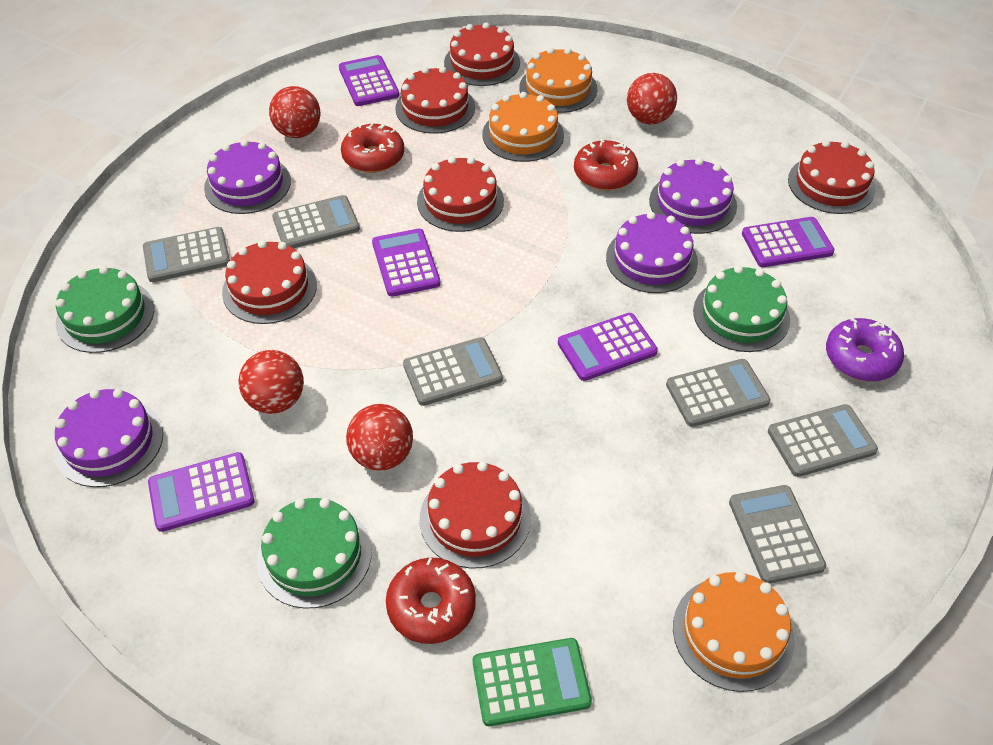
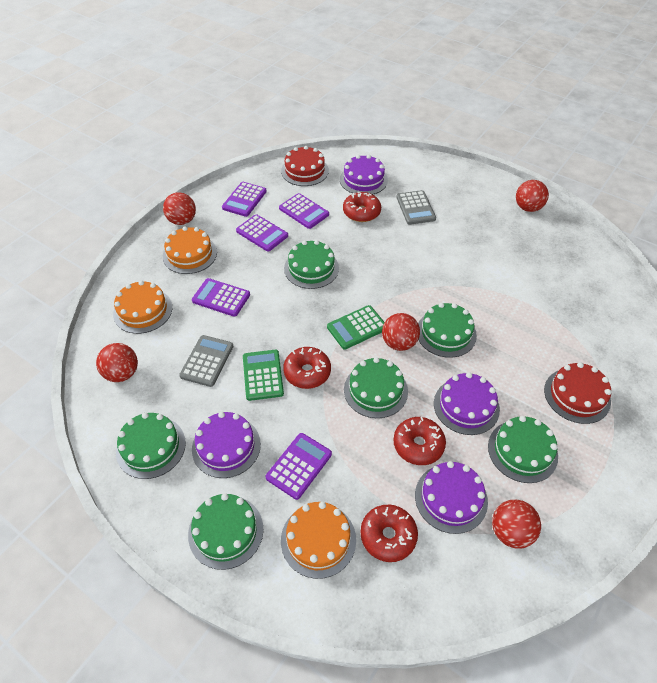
green cake: [56,266,154,353] [256,498,372,609] [693,265,790,352] = 3 -> [116,412,186,479] [188,493,263,570] [284,240,339,289] [344,357,408,418] [418,303,477,358] [488,416,558,483] = 6
green calculator: [473,638,592,726] = 1 -> [243,350,284,401] [327,305,385,350] = 2
grey calculator: [143,227,230,282] [272,195,360,248] [403,337,503,406] [666,359,771,427] [729,485,826,584] [768,404,878,477] = 6 -> [179,335,234,387] [396,190,436,225] = 2
purple donut: [826,318,904,381] = 1 -> none = 0
red ball: [239,350,304,414] [269,86,320,138] [346,404,413,471] [627,73,677,124] = 4 -> [96,343,138,382] [163,192,196,225] [382,313,420,351] [492,500,541,549] [516,180,549,212] = 5
red cake: [222,240,317,324] [396,67,475,134] [417,156,504,232] [420,461,531,569] [444,23,520,86] [788,140,876,214] = 6 -> [281,146,329,186] [544,362,612,424] = 2
red donut: [341,122,404,173] [386,557,476,644] [574,138,638,191] = 3 -> [283,347,331,389] [343,192,381,222] [360,505,418,562] [394,417,446,465] = 4

